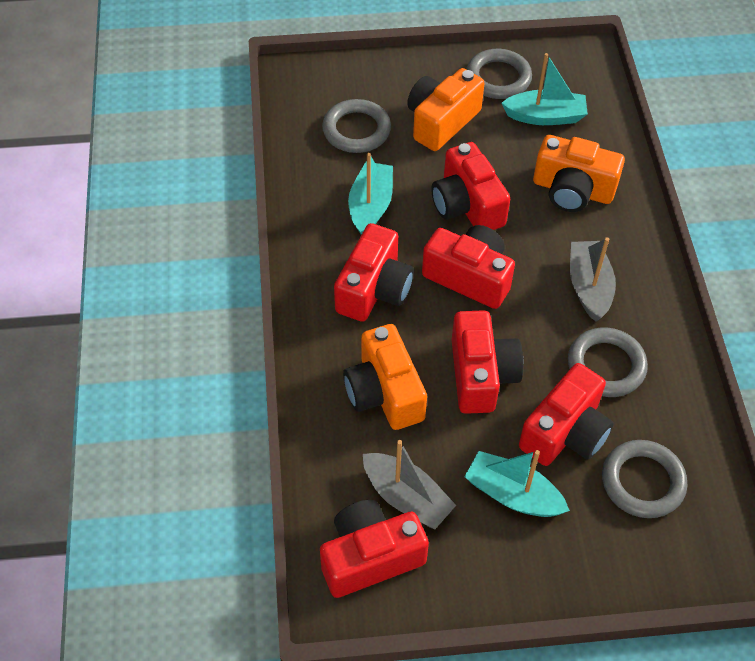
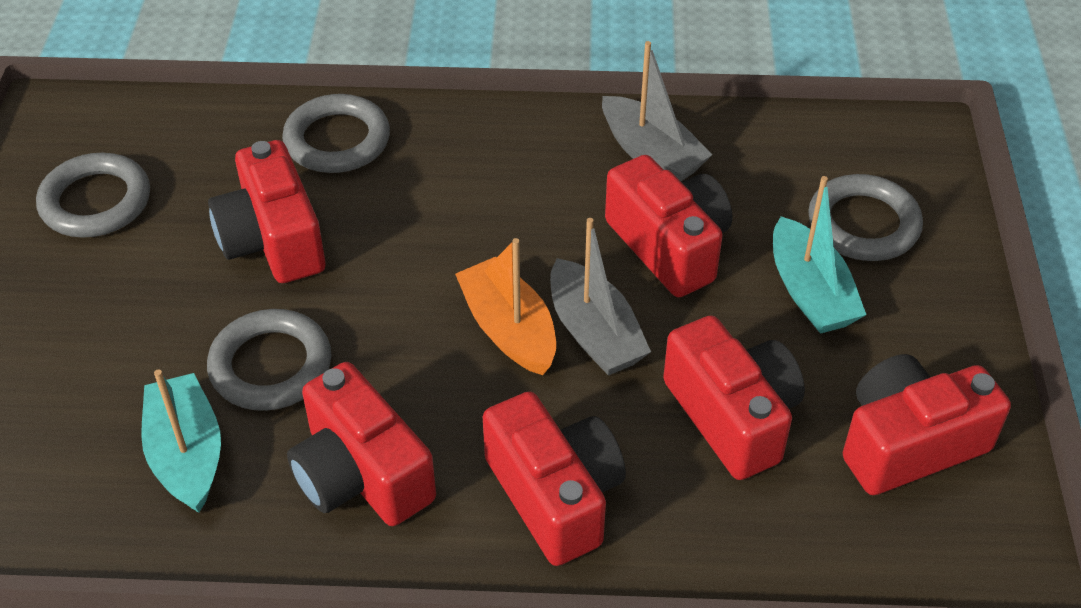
orange boat: none = 0 -> [455,238,556,375] = 1
orange camera: [343,324,427,430] [407,68,485,151] [533,135,625,212] = 3 -> none = 0
turquoise boat: [348,153,393,235] [464,450,570,517] [501,53,588,125] = 3 -> [141,369,221,513] [773,176,866,334] = 2

